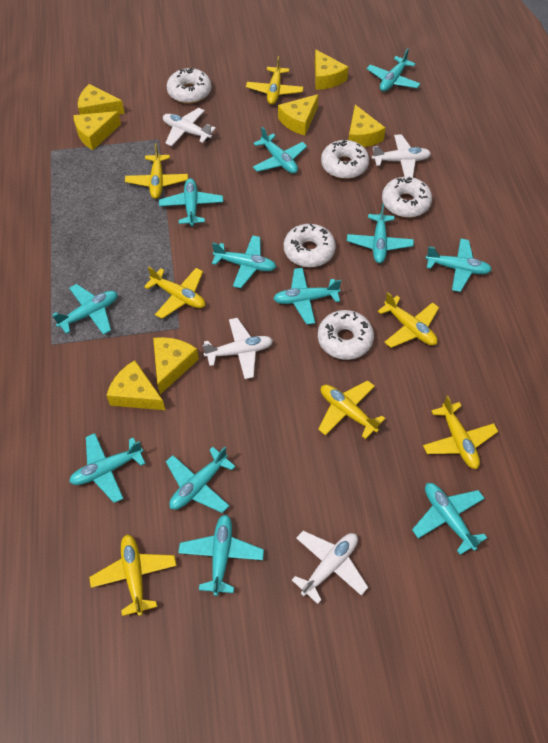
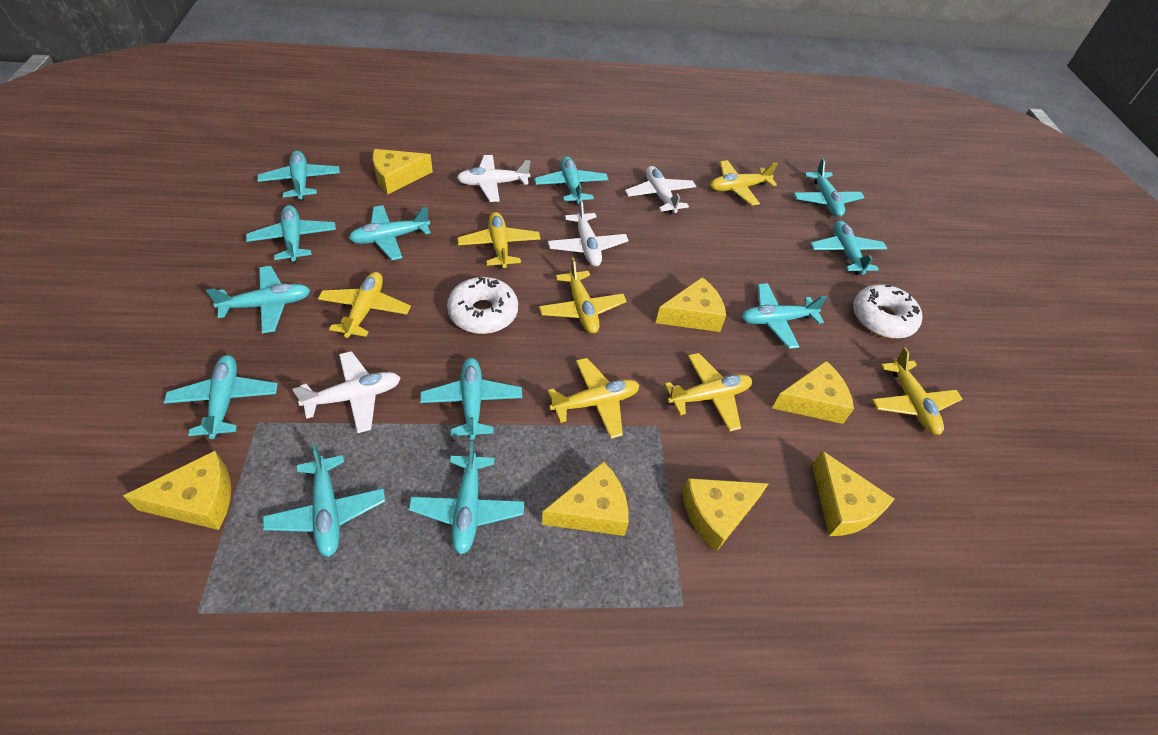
white donut: [167,68,211,104] [284,223,336,267] [318,310,374,360] [321,140,369,179] [382,177,432,218] = 5 -> [447,277,518,334] [853,284,923,339] = 2

